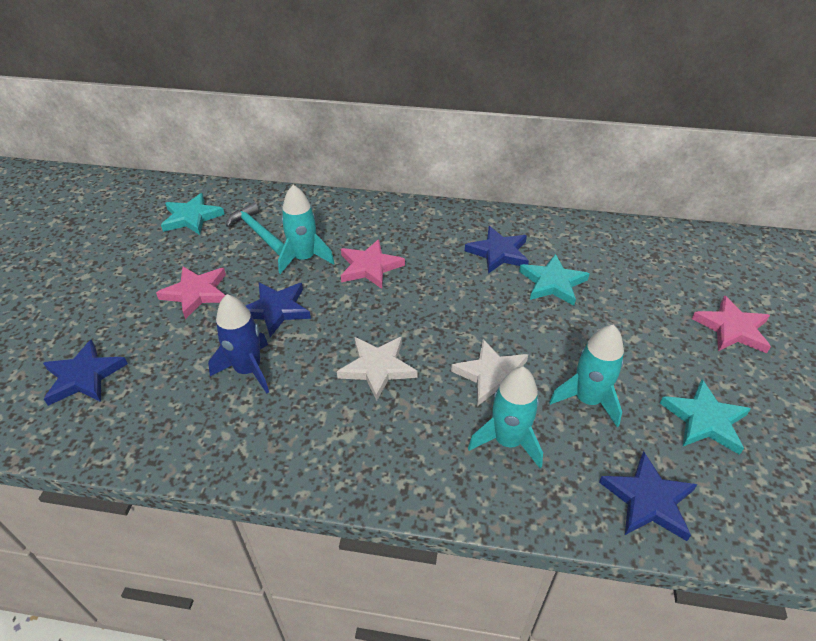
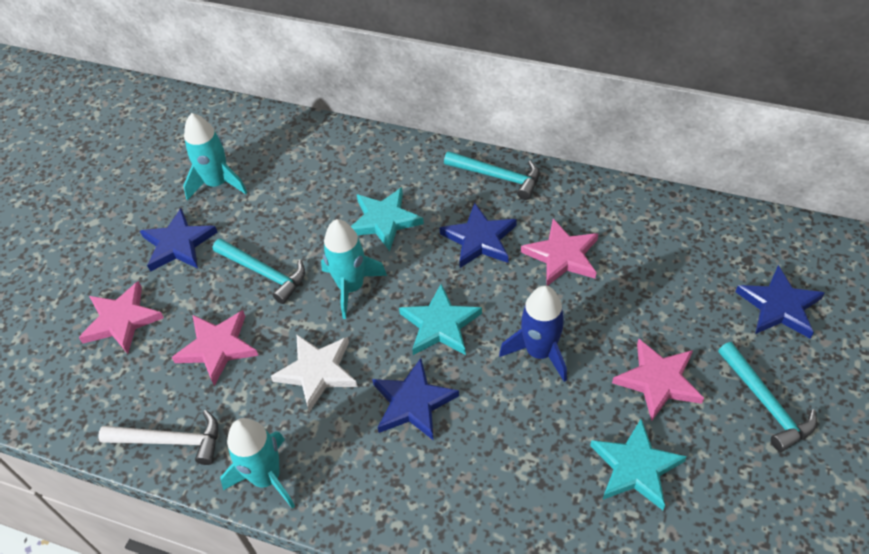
pink star: [156,267,226,319] [341,239,405,289] [692,295,771,353] = 3 -> [79,281,164,354] [172,310,259,386] [521,219,599,286] [612,339,704,421] = 4
turquoise hammer: [226,203,284,255] = 1 -> [213,238,305,304] [444,151,539,200] [718,342,817,452] = 3
white hammer: none = 0 -> [99,410,218,465] = 1
white star: [337,337,417,401] [451,339,528,406] = 2 -> [271,334,358,412] = 1

